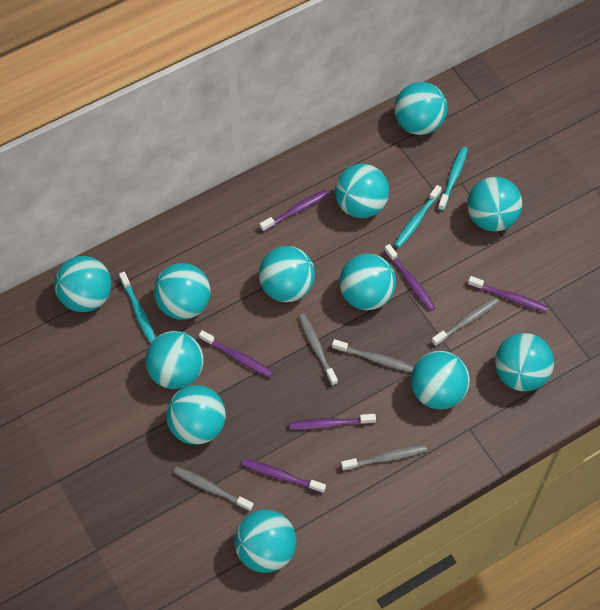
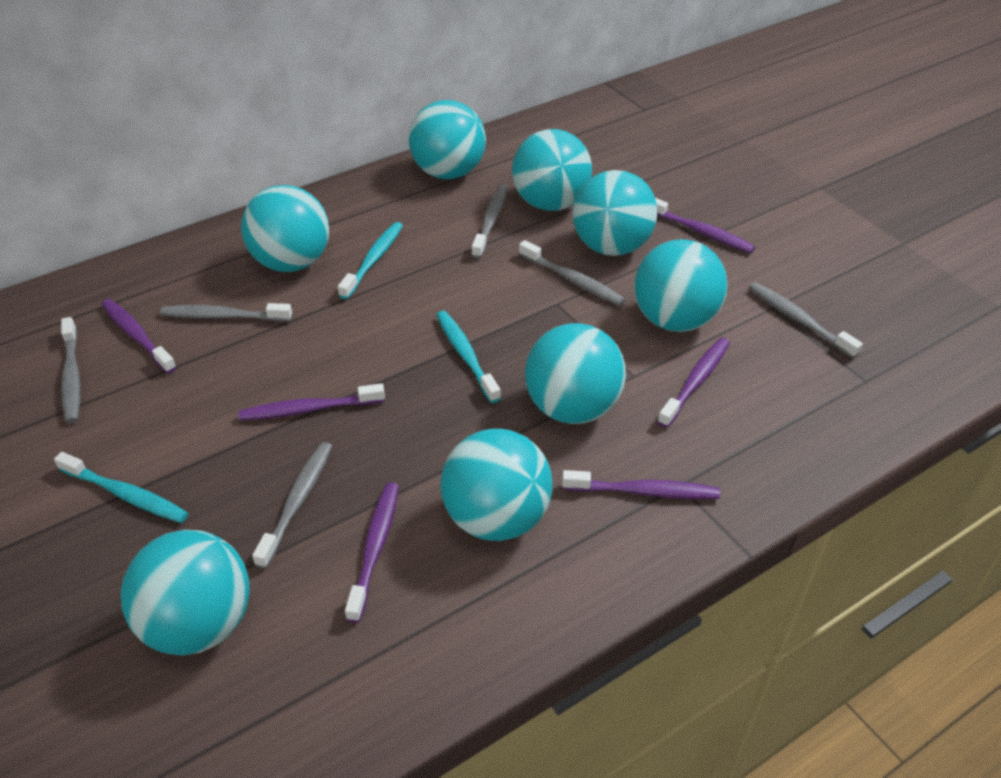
grey toothbrush: [173,466,254,511] [298,314,338,386] [332,339,414,373] [341,444,427,471] [431,297,499,346] = 5 -> [61,317,81,423] [160,303,292,322] [252,442,332,569] [471,185,508,259] [519,240,626,306] [749,282,863,358] = 6
turquoise ball: [54,256,112,312] [145,331,204,389] [154,263,211,320] [166,385,226,445] [234,510,296,573] [259,246,315,302] [335,164,389,218] [339,254,396,310] [395,82,447,135] [411,351,470,410] [467,177,522,231] [495,333,554,391] = 12 -> [121,530,250,655] [241,185,329,272] [409,100,486,179] [440,429,553,541] [512,129,592,211] [525,323,626,424] [572,170,658,256] [634,239,728,332] = 8

